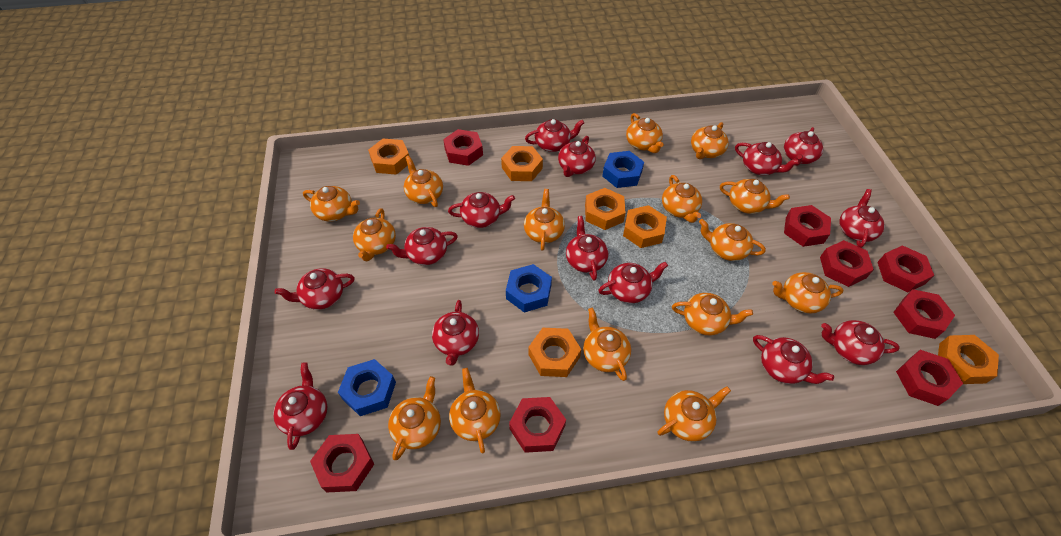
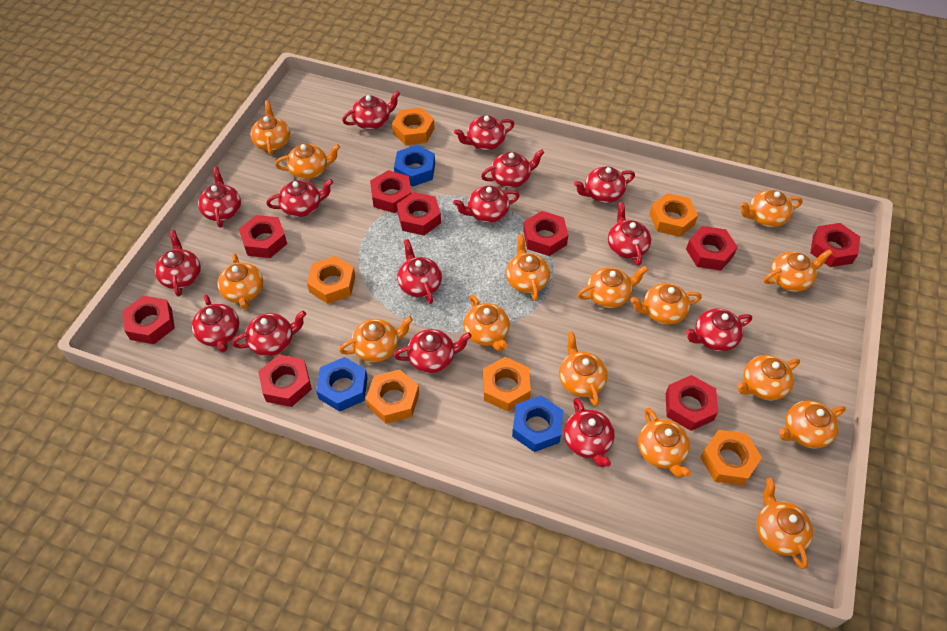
red nut: [310,434,374,493] [443,129,483,166] [509,397,566,453] [784,205,831,247] [820,240,874,287] [877,245,934,292] [893,289,955,339] [896,350,963,406] = 8 -> [122,296,175,344] [239,215,287,258] [258,355,312,407] [370,170,412,213] [397,192,441,235] [523,211,568,256] [666,375,718,431] [686,226,738,271] [810,223,860,267] = 9
red teapot: [273,362,327,450] [275,268,355,310] [386,227,458,265] [432,300,479,365] [448,192,515,228] [525,119,584,152] [558,136,596,177] [566,216,608,281] [598,262,668,303] [735,142,800,175] [753,335,834,384] [784,127,823,166] [821,320,900,365] [839,189,885,248] = 14 -> [155,230,201,297] [192,295,239,352] [198,167,241,228] [232,311,306,356] [266,179,333,217] [342,91,400,130] [394,329,472,373] [398,239,442,304] [453,186,520,223] [454,115,515,150] [481,149,544,188] [564,398,615,467] [574,166,635,203] [608,202,651,266] [685,309,752,351] = 15

